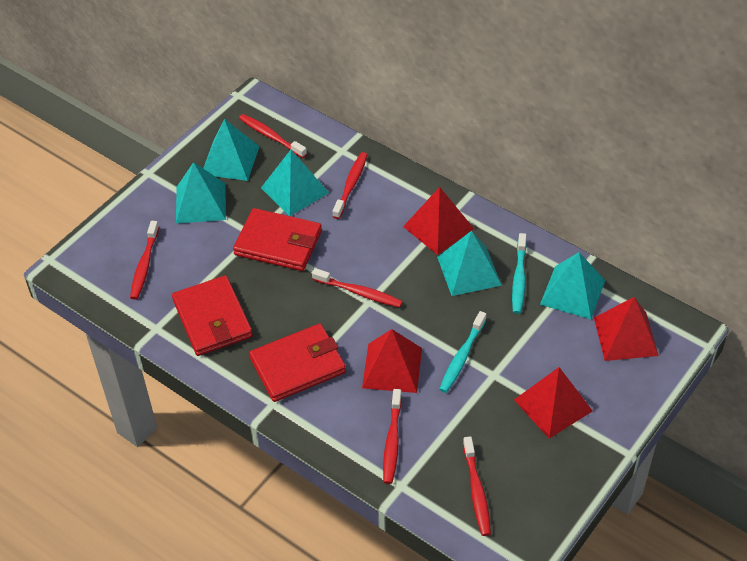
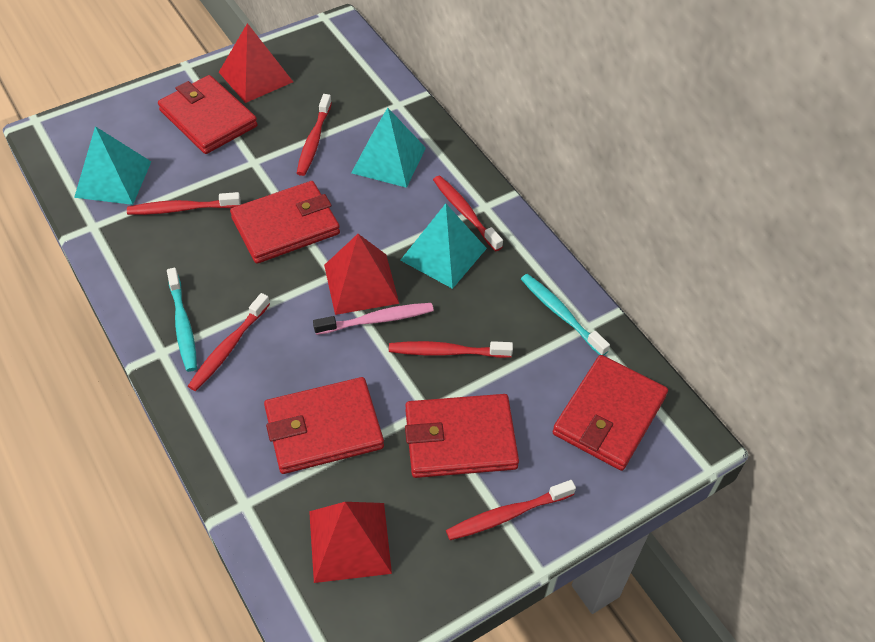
pink toothbrush: none = 0 -> [313,303,434,335] = 1
red pyramid: [362,329,422,393] [403,187,474,255] [514,367,593,439] [594,297,659,361] = 4 -> [219,23,293,103] [309,502,392,583] [324,234,399,315] = 3
red wallet: [172,275,253,356] [233,208,322,271] [249,324,346,402] = 3 -> [158,75,258,154] [230,181,340,264] [264,377,384,474] [405,394,519,478] [553,355,668,471] = 5
turquoise pyramid: [176,162,226,223] [203,119,260,181] [261,150,329,216] [437,231,502,296] [540,252,605,319] = 5 -> [74,126,151,205] [351,108,426,188] [400,203,487,289] = 3

